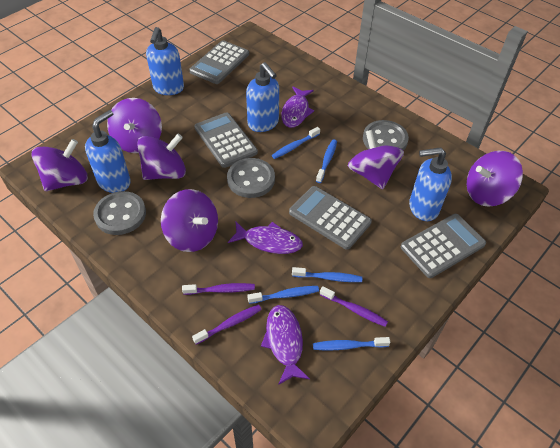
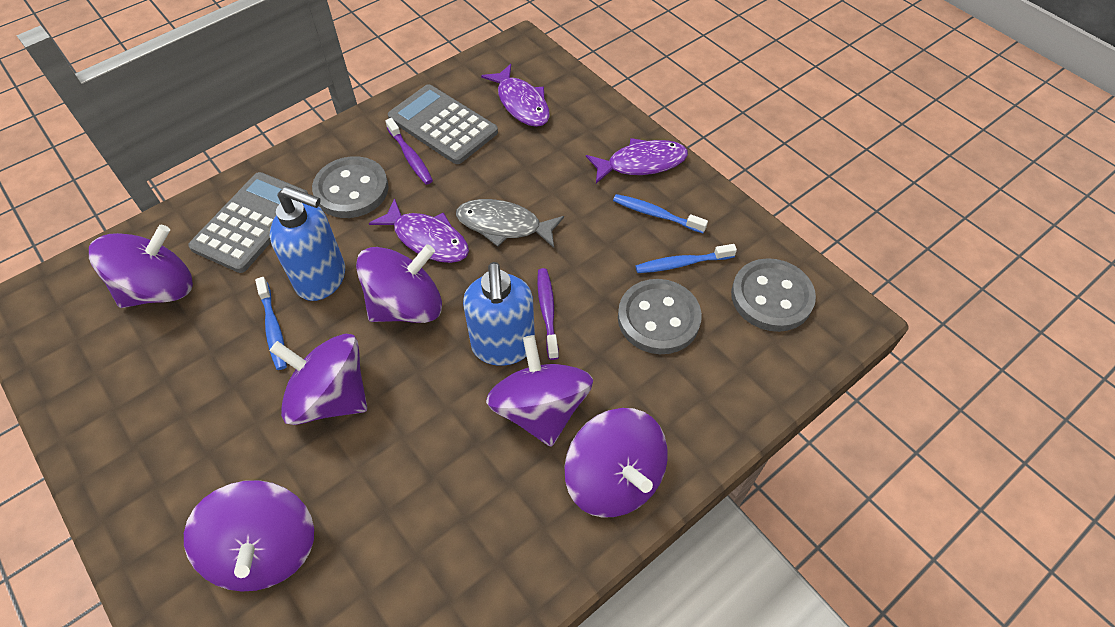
blue soap dispenser: [85,110,131,193] [146,27,184,95] [246,62,279,132] [409,147,452,221] = 4 -> [270,186,345,301] [463,262,535,366] = 2
blue toothbrush: [247,286,319,304] [272,127,320,159] [292,267,362,282] [313,337,390,351] [316,139,337,183] = 5 -> [255,277,287,370] [613,194,708,233] [636,244,737,273] = 3
grey calculator: [189,40,249,84] [195,112,258,168] [289,186,372,250] [401,214,486,278] = 4 -> [188,172,308,273] [388,84,498,164] = 2
grey fish: none = 0 -> [456,199,564,248] = 1
purple toothbrush: [182,283,255,295] [192,305,262,344] [320,286,388,327] = 3 -> [385,118,433,185] [537,268,559,360] = 2

